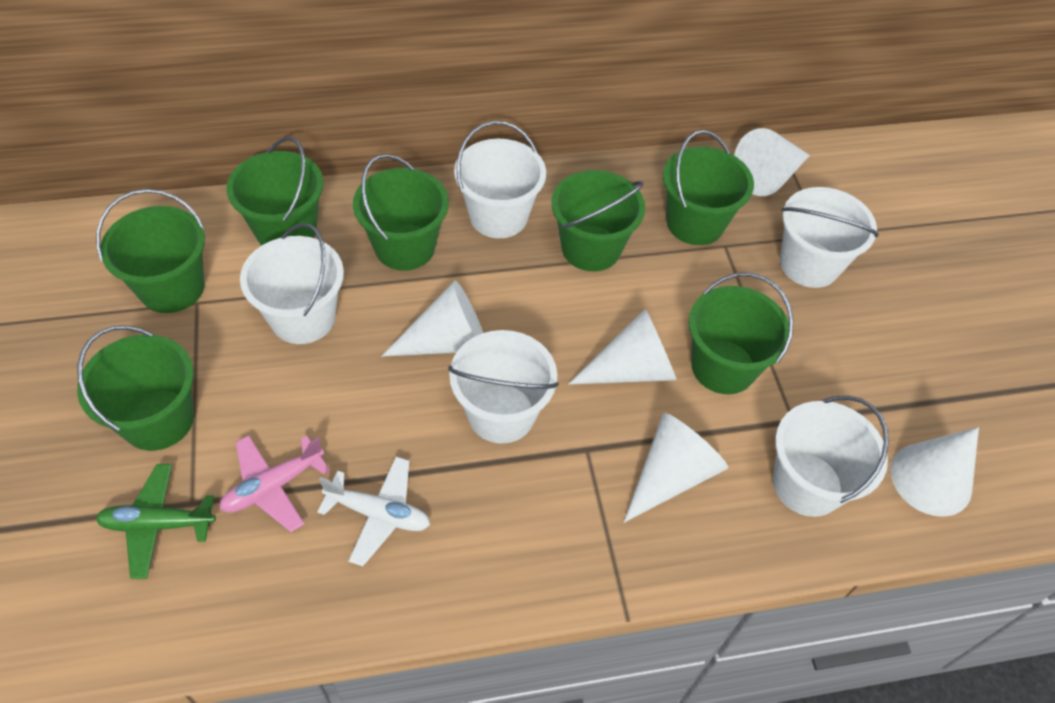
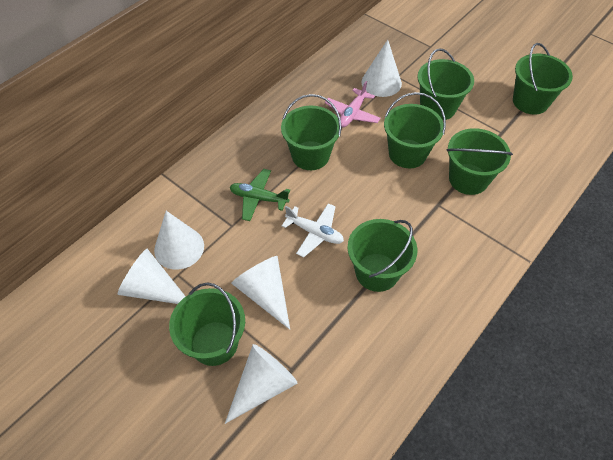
white bucket: [240,223,344,344] [448,330,559,444] [454,121,546,238] [773,396,889,517] [780,187,879,288] = 5 -> none = 0

